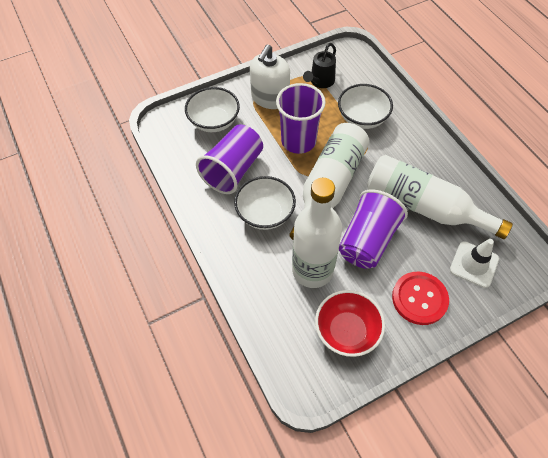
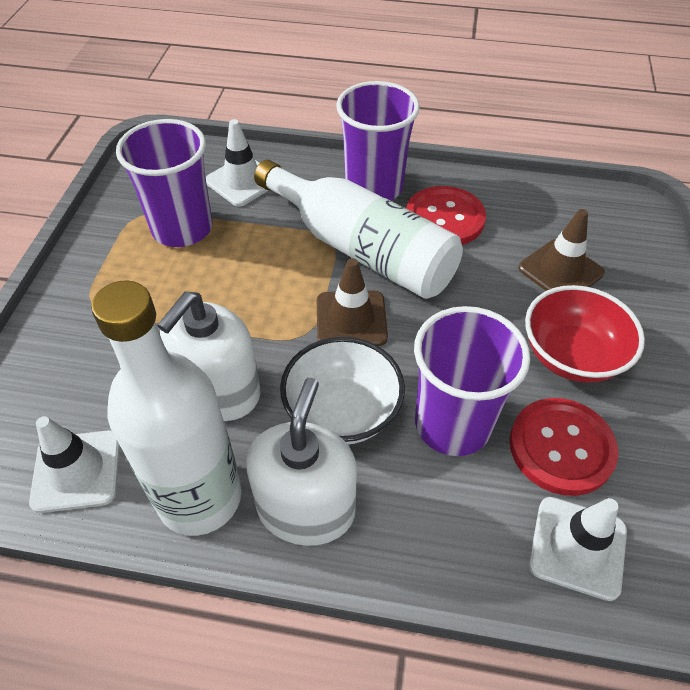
black watering can: [303,43,336,88] = 1 -> none = 0
brown traffic cone: none = 0 -> [316,258,388,346] [519,209,605,291] = 2
red button: [392,272,449,325] = 1 -> [406,186,486,245] [509,398,618,496] = 2
white bottle: [290,123,370,240] [292,178,342,288] [367,155,513,239] = 3 -> [91,280,242,536] [254,160,463,299] = 2
white bowl: [185,87,240,132] [234,176,296,230] [338,84,393,129] = 3 -> [280,337,405,444] = 1
white soap dispenser: [250,44,290,109] = 1 -> [157,291,260,421] [246,378,357,546] = 2
white traffic cone: [450,239,499,288] = 1 -> [29,416,120,513] [206,119,269,206] [529,497,627,601] = 3

